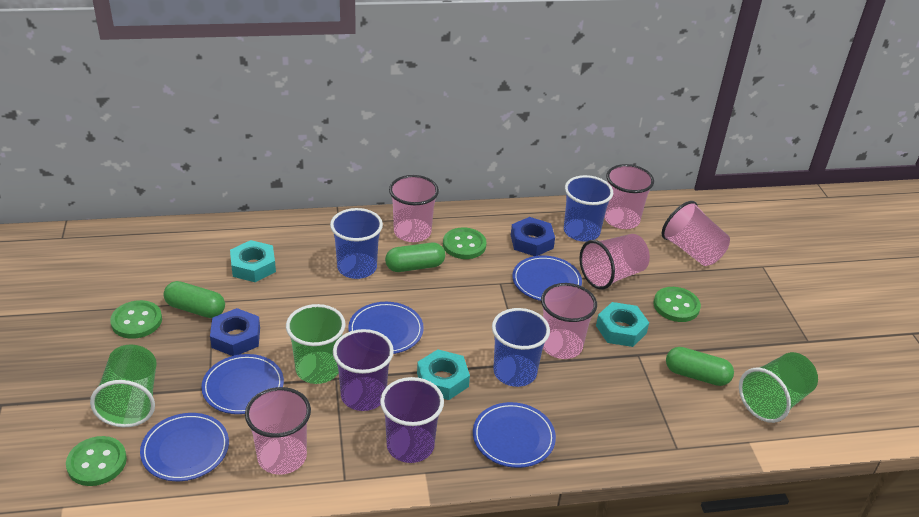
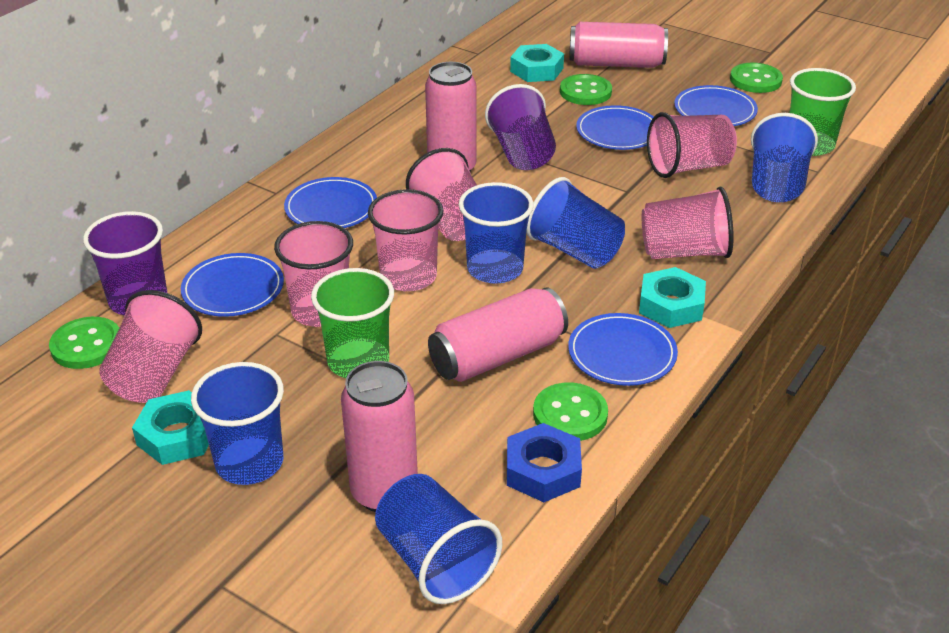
blue cup: [330,208,383,279] [492,308,550,387] [564,175,613,242] = 3 -> [191,362,284,485] [375,474,503,604] [459,182,534,284] [526,177,625,269] [751,113,818,202] = 5
blue nut: [210,308,260,356] [511,217,555,256] = 2 -> [507,423,582,502] = 1
green capsule: [163,281,225,318] [385,243,445,272] [666,347,734,386] = 3 -> none = 0
green cup: [90,345,157,427] [286,304,346,384] [739,352,818,423] = 3 -> [311,268,394,378] [790,68,856,156] = 2
pink can: none = 0 -> [341,361,418,512] [425,62,476,172] [428,287,568,382] [569,22,668,68] = 4

